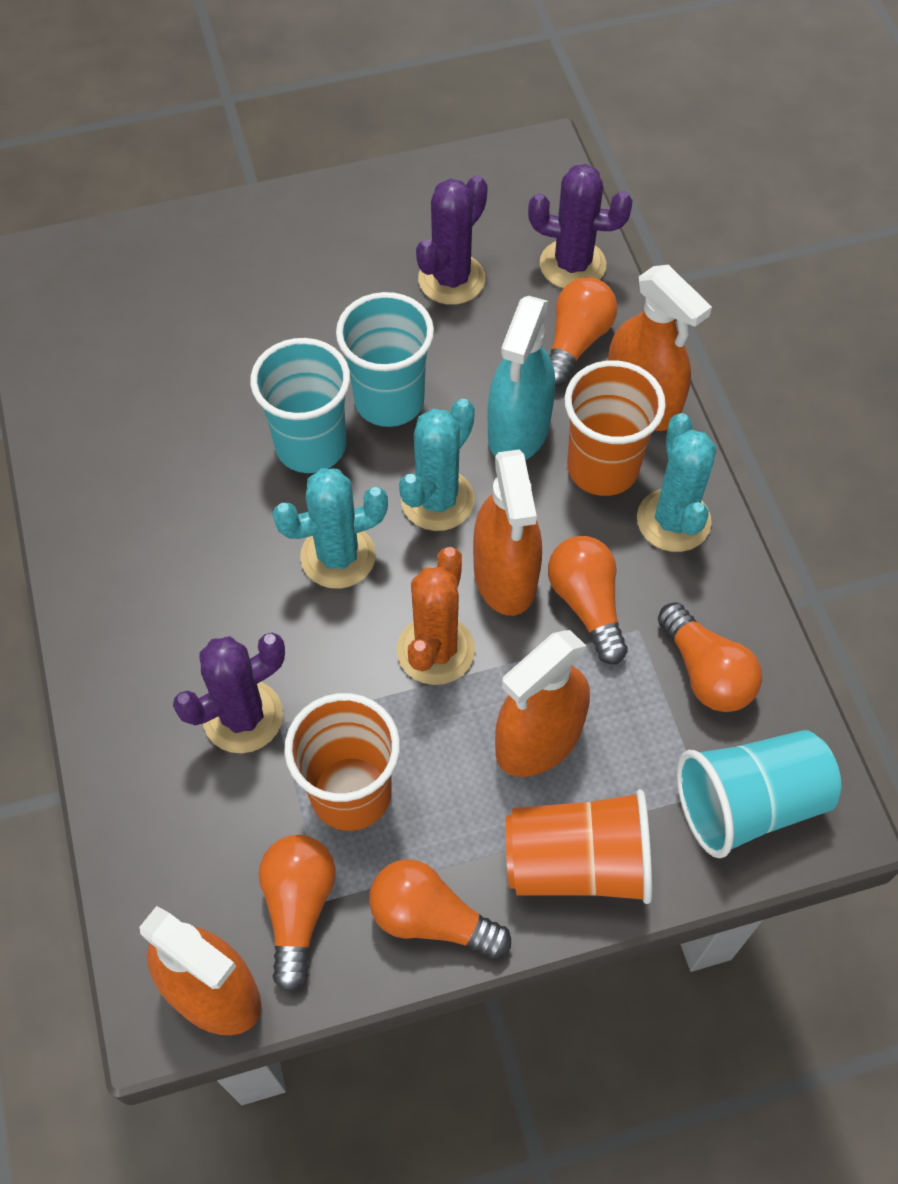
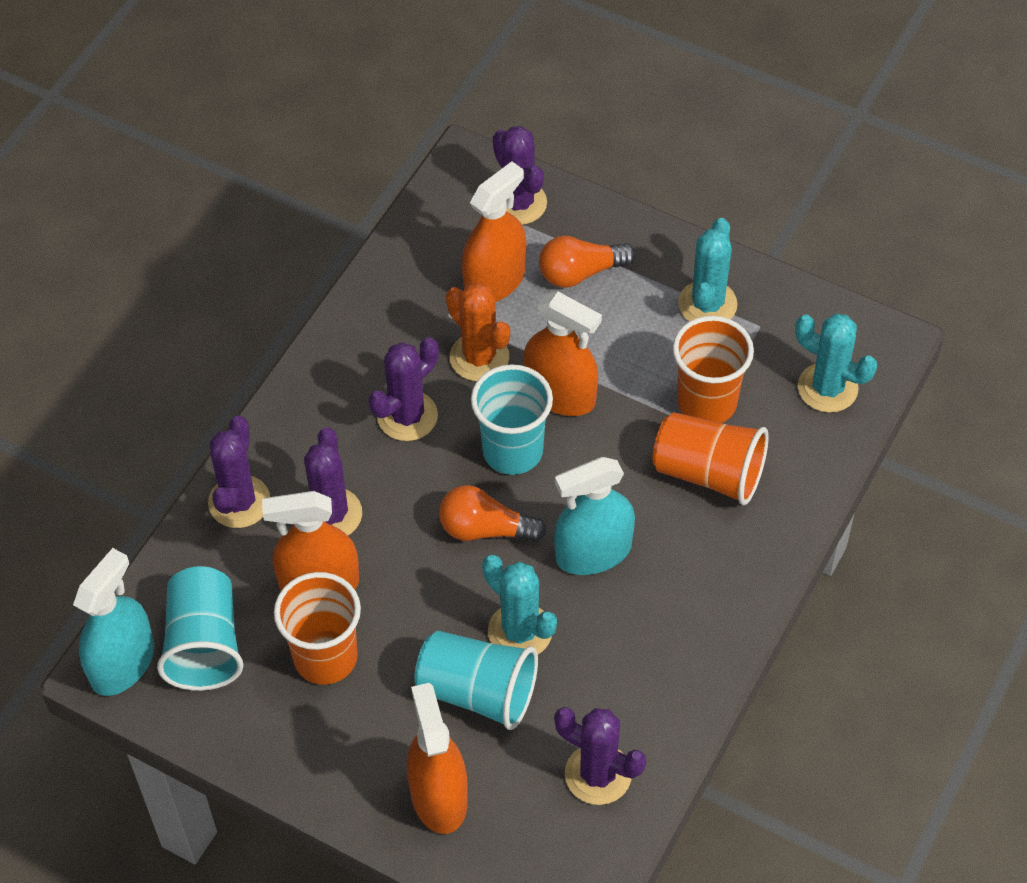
orange light bulb: [259,835,335,992] [369,859,511,959] [548,536,628,664] [549,277,617,387] [658,602,762,712] = 5 -> [439,485,547,542] [539,236,636,288] = 2
purple cactus: [173,633,285,753] [416,175,488,305] [528,164,633,288] = 3 -> [208,415,270,528] [304,427,362,535] [368,337,439,441] [493,126,547,225] [554,707,646,805] = 5
turquoise spray bottle: [487,296,555,460] = 1 -> [73,548,154,696] [554,457,635,575] = 2

